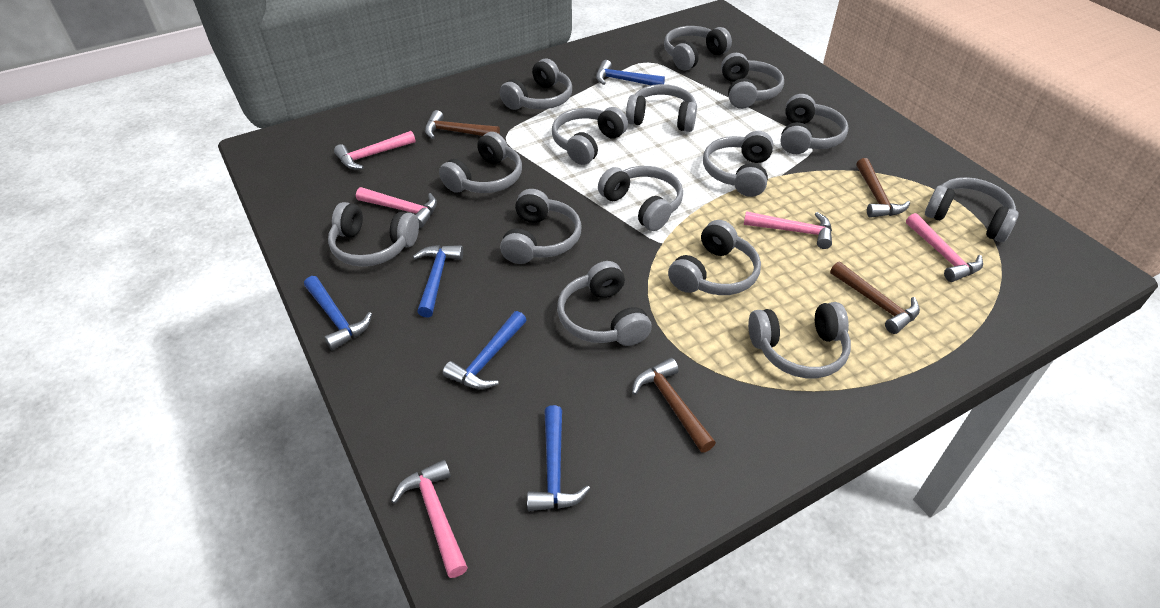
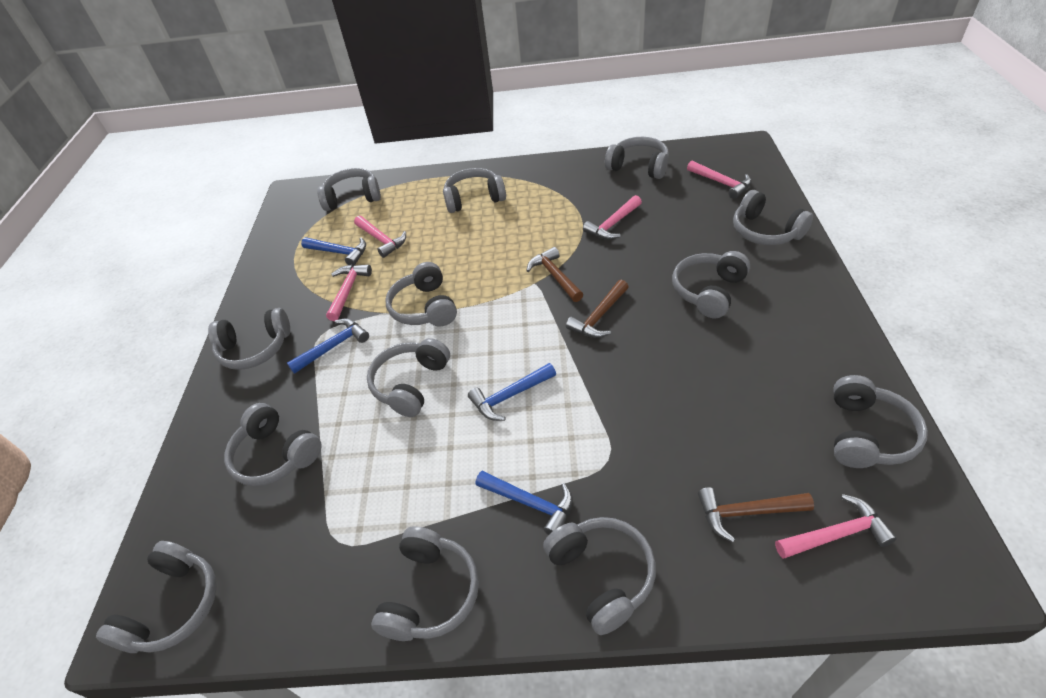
blue hammer: [304,276,372,351] [413,245,463,317] [443,311,526,390] [527,405,590,511] [596,60,665,85] = 5 -> [287,319,369,374] [301,237,366,266] [468,363,556,421] [476,471,573,535] = 4
brown hammer: [425,110,500,139] [632,358,716,453] [830,261,920,334] [856,158,910,218] = 4 -> [526,247,583,302] [566,280,628,338] [698,487,814,542] = 3
grey headphones: [328,202,419,267] [439,132,522,193] [500,59,572,110] [500,189,582,264] [552,107,628,165] [557,261,652,346] [598,166,683,231] [626,84,697,132] [664,26,732,70] [668,220,761,295] [703,131,773,197] [721,53,784,109] [748,302,851,378] [780,94,848,154] [925,177,1019,242] = 15 -> [96,541,217,653] [208,308,290,370] [224,403,322,486] [317,168,381,211] [367,338,450,417] [371,526,479,641] [385,262,457,326] [443,168,506,213] [543,517,656,635] [605,137,669,179] [672,251,750,318] [733,190,813,245] [833,375,928,468] = 13

